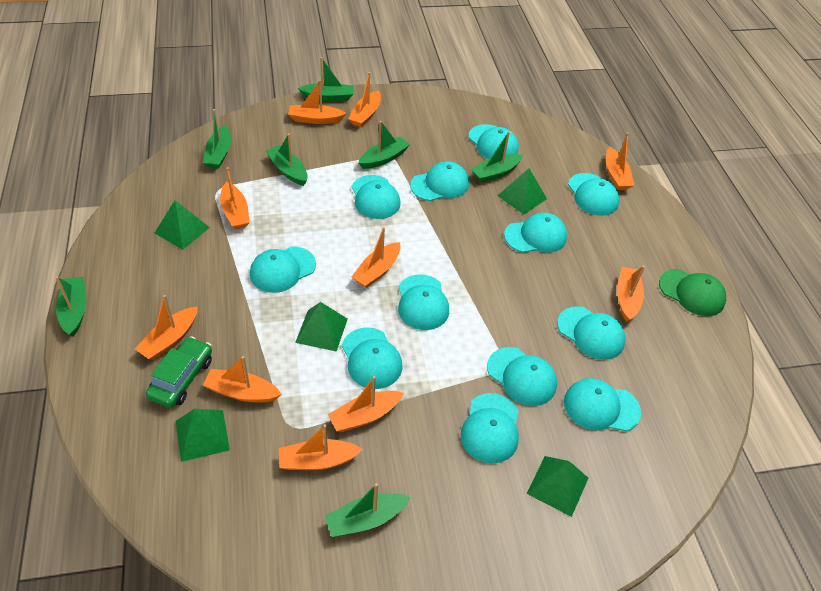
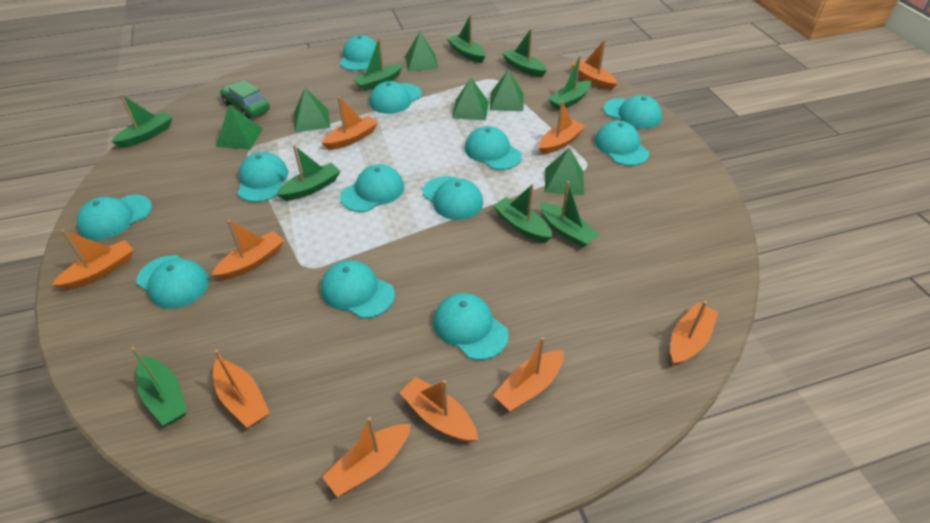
green boat: [55,276,87,336] [203,109,231,169] [266,134,308,186] [298,57,354,101] [325,483,411,537] [358,121,410,169] [471,131,523,183] = 7 -> [111,94,172,148] [131,347,187,426] [276,145,341,201] [353,38,403,91] [447,14,486,63] [493,184,553,243] [502,28,547,77] [539,181,599,248] [548,55,591,110] = 9
green cap: [659,269,726,316] = 1 -> none = 0
green pyramid: [155,200,210,250] [176,409,230,462] [295,302,348,352] [498,168,547,215] [527,456,588,517] = 5 -> [216,105,263,150] [294,88,330,132] [405,32,439,72] [452,78,489,121] [490,69,523,111] [545,148,584,195] = 6

